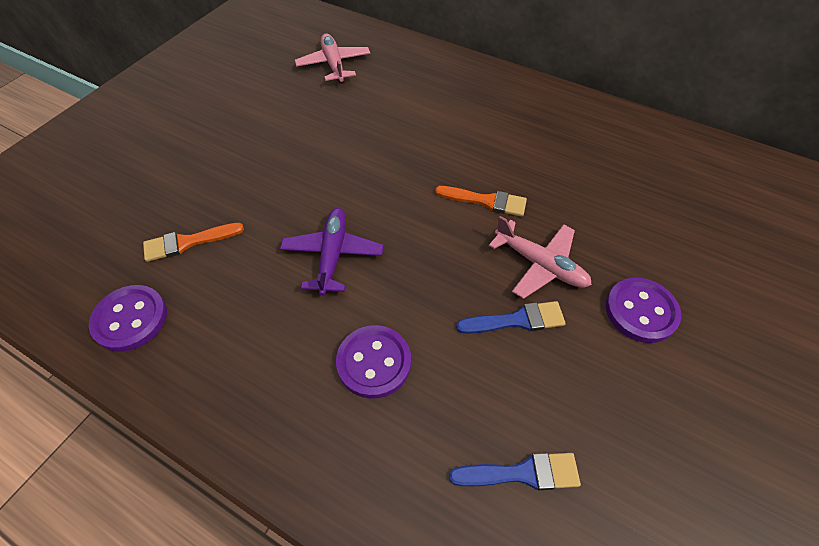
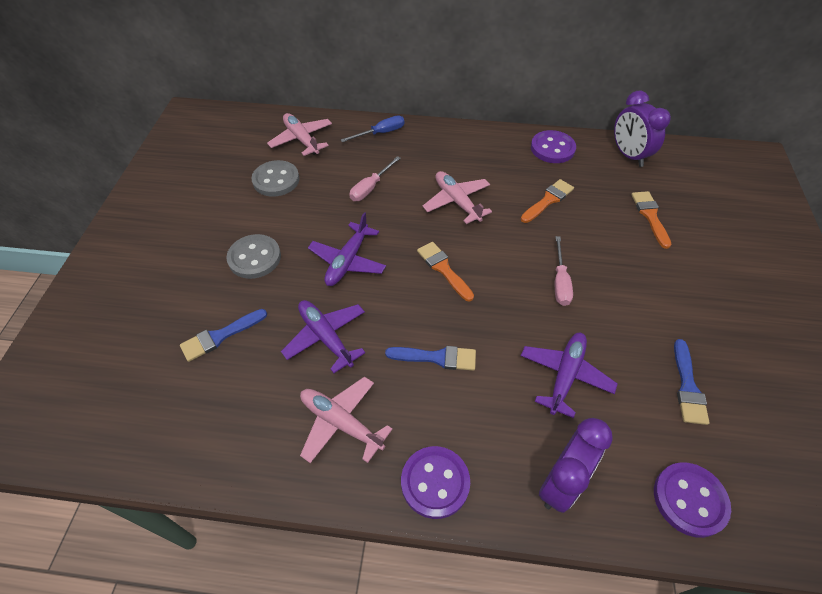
blue brush: [449,453,581,490] [456,301,566,334] = 2 -> [180,309,267,362] [385,346,476,371] [674,339,710,425] = 3
blue screwdriver: none = 0 -> [341,116,404,142] = 1
grey button: none = 0 -> [226,234,281,279] [251,160,299,197] = 2
orange brush: [143,223,244,262] [435,186,527,217] = 2 -> [417,242,474,301] [521,179,574,223] [631,191,672,249] = 3
pink plane: [295,33,370,83] [489,216,592,299] = 2 -> [267,113,332,156] [300,377,393,463] [422,171,492,224] = 3
pink screwdriver: none = 0 -> [350,156,401,201] [555,236,573,306] = 2
purple clock: none = 0 -> [539,418,613,513] [614,91,671,167] = 2
purple plane: [280,208,383,296] = 1 -> [281,300,365,373] [308,212,386,286] [521,333,618,418] = 3

